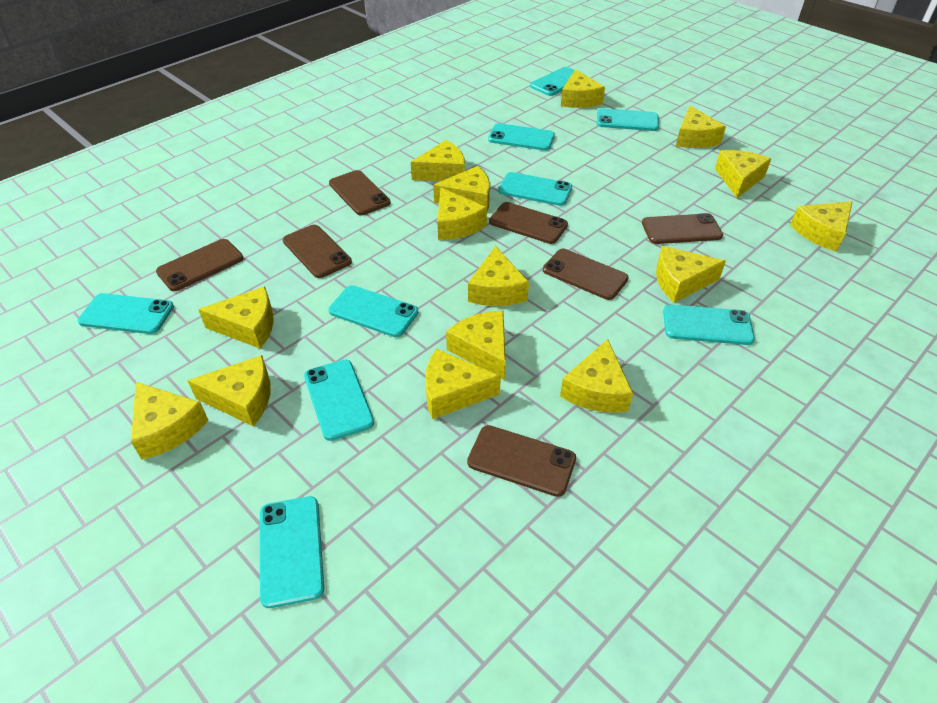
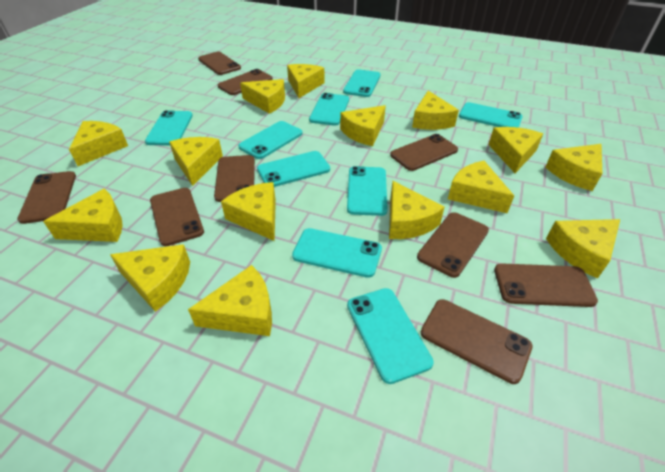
brown phone: [156,239,243,291] [283,225,352,278] [329,170,391,215] [467,425,576,497] [489,202,568,244] [543,249,629,300] [642,213,723,244] = 7 -> [17,171,76,224] [150,188,204,246] [198,51,241,75] [214,155,255,202] [218,69,272,95] [390,134,458,171] [417,212,489,278] [421,299,533,384] [494,263,598,307] = 9

